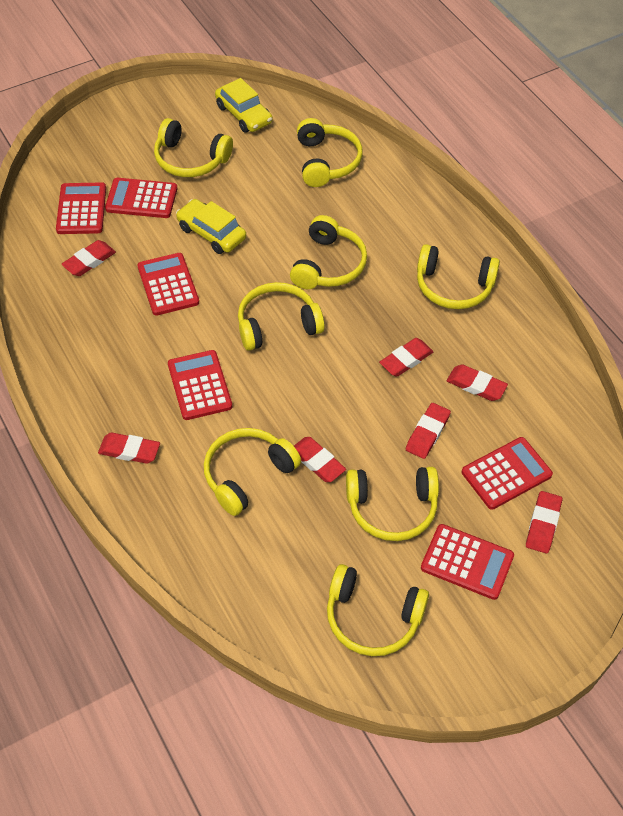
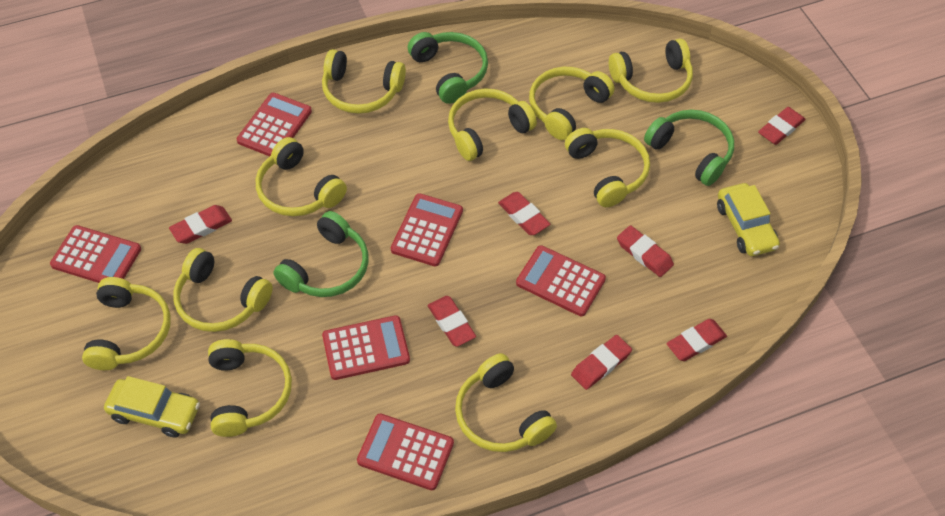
green headphones: none = 0 -> [273,211,369,297] [408,32,488,104] [644,110,734,186] = 3
yellow headphones: [154,118,233,177] [204,428,301,516] [238,282,325,351] [290,215,367,289] [297,118,363,187] [327,564,429,656] [346,467,439,541] [417,244,500,309] = 8 -> [82,277,171,370] [173,248,273,332] [208,339,292,437] [256,137,347,216] [322,49,406,114] [448,89,537,161] [455,353,557,452] [529,67,615,140] [565,128,650,207] [609,38,693,103] = 10

